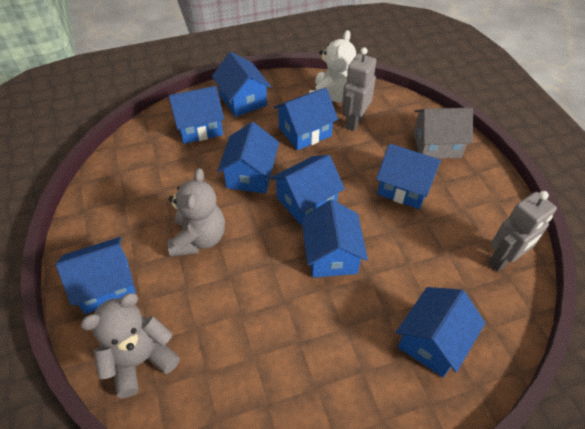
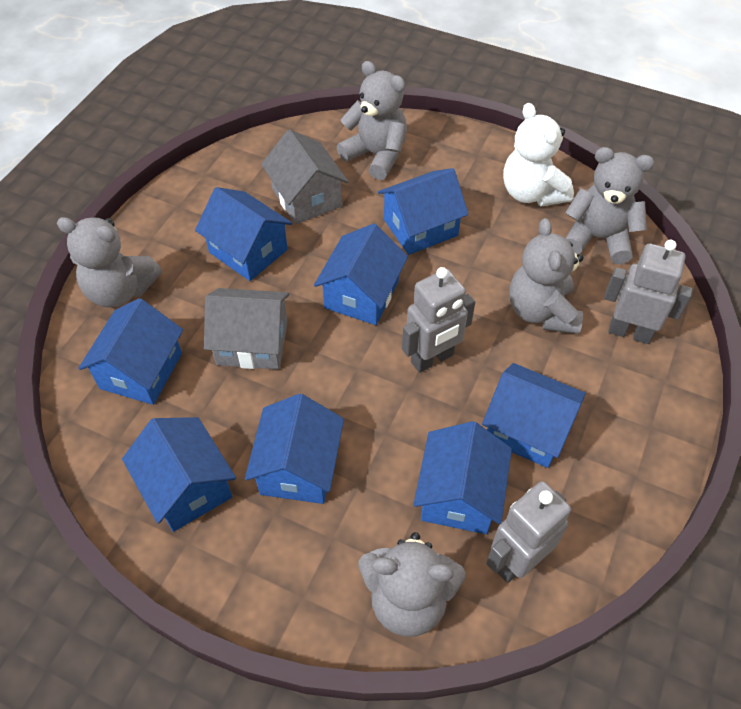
blue house: [56,237,136,314] [169,86,224,144] [212,52,272,117] [217,122,279,193] [271,155,345,225] [274,88,338,150] [301,199,368,278] [376,144,442,209] [396,287,485,377] = 9 -> [78,298,183,405] [122,417,236,532] [195,187,292,281] [245,394,344,504] [314,223,408,325] [378,168,469,255] [413,421,512,534] [482,363,586,468] = 8
grey house: [413,108,473,159] = 1 -> [204,288,290,370] [261,129,349,224] = 2
grey robot: [342,47,376,131] [488,191,557,272] = 2 -> [402,267,475,373] [486,481,571,583] [604,240,693,344] = 3
grey teddy bear: [80,293,180,398] [168,168,225,257] = 2 -> [57,217,162,308] [337,61,407,180] [358,532,466,637] [509,218,584,334] [565,147,654,264] = 5

